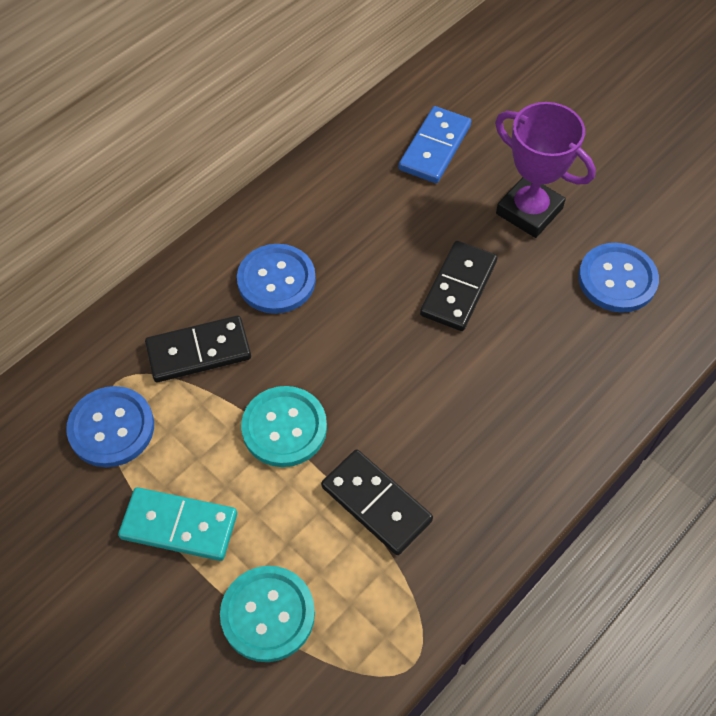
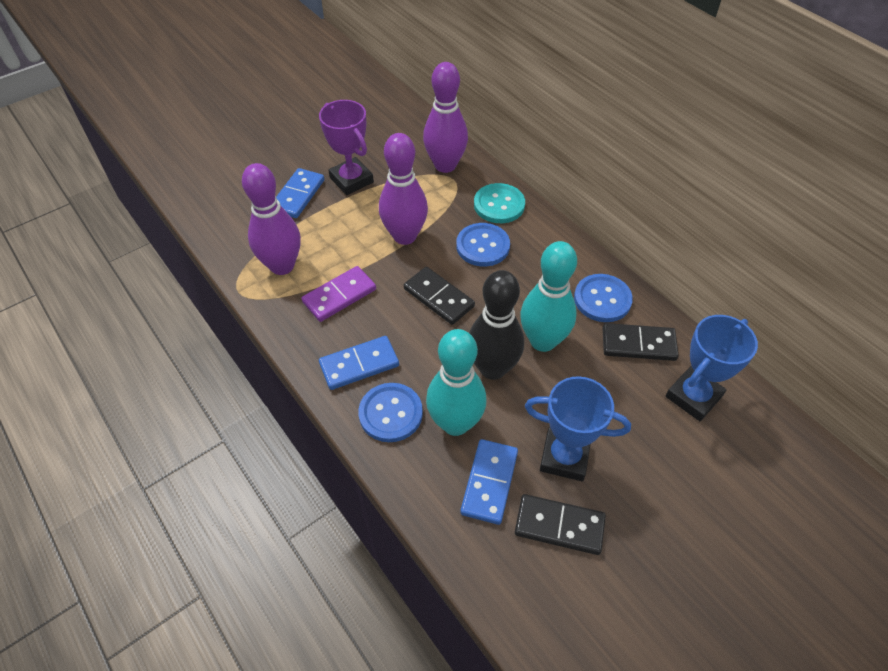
black bowling pin: none = 0 -> [469,270,524,380] = 1
blue domino: [399,106,471,183] = 1 -> [276,168,324,218] [319,336,399,390] [460,439,518,525] = 3
blue trophy: none = 0 -> [525,376,631,481] [666,315,758,421] = 2
purple bowling pin: none = 0 -> [242,163,301,275] [379,133,428,245] [423,62,468,173] = 3
purple domino: none = 0 -> [301,266,376,322] = 1
turquoise bowling pin: none = 0 -> [426,329,486,436] [520,241,577,352] = 2
turquoise button: [220,566,315,662] [241,386,327,467] = 2 -> [474,183,525,223] = 1
turquoise domino: [118,487,237,561] = 1 -> none = 0

